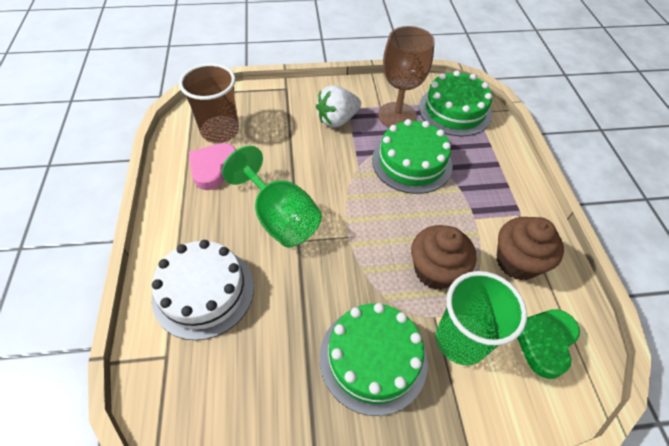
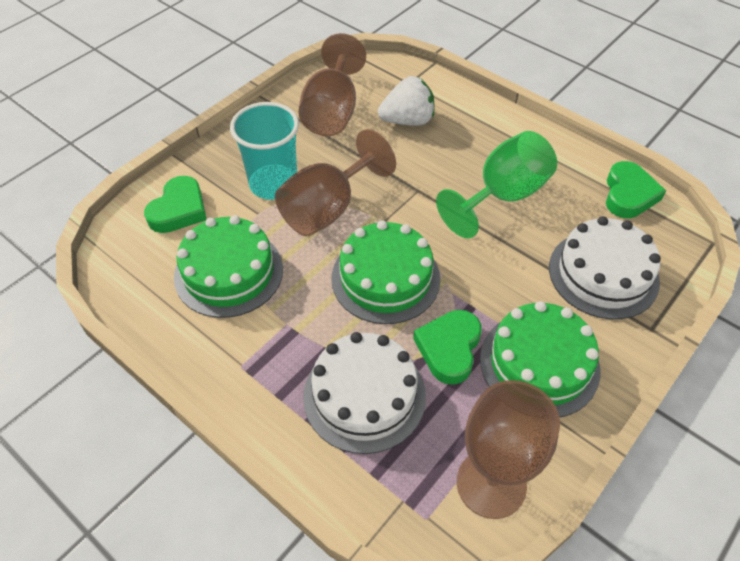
brown cup: [179,63,239,143] = 1 -> none = 0
brown cupcake: [411,225,476,290] [497,217,564,280] = 2 -> none = 0
brown goblet: [378,26,435,128] = 1 -> [275,129,396,236] [298,33,366,136] [457,380,560,519] = 3
green cup: [436,271,527,365] = 1 -> none = 0
green heart: [517,309,580,379] = 1 -> [144,176,207,233] [413,310,482,385] [606,161,666,218] = 3
pink heart: [189,143,236,190] = 1 -> none = 0
turquoise cup: none = 0 -> [230,102,299,200] = 1
white cake: [152,240,254,340] = 1 -> [303,332,426,454] [549,216,661,319] = 2

